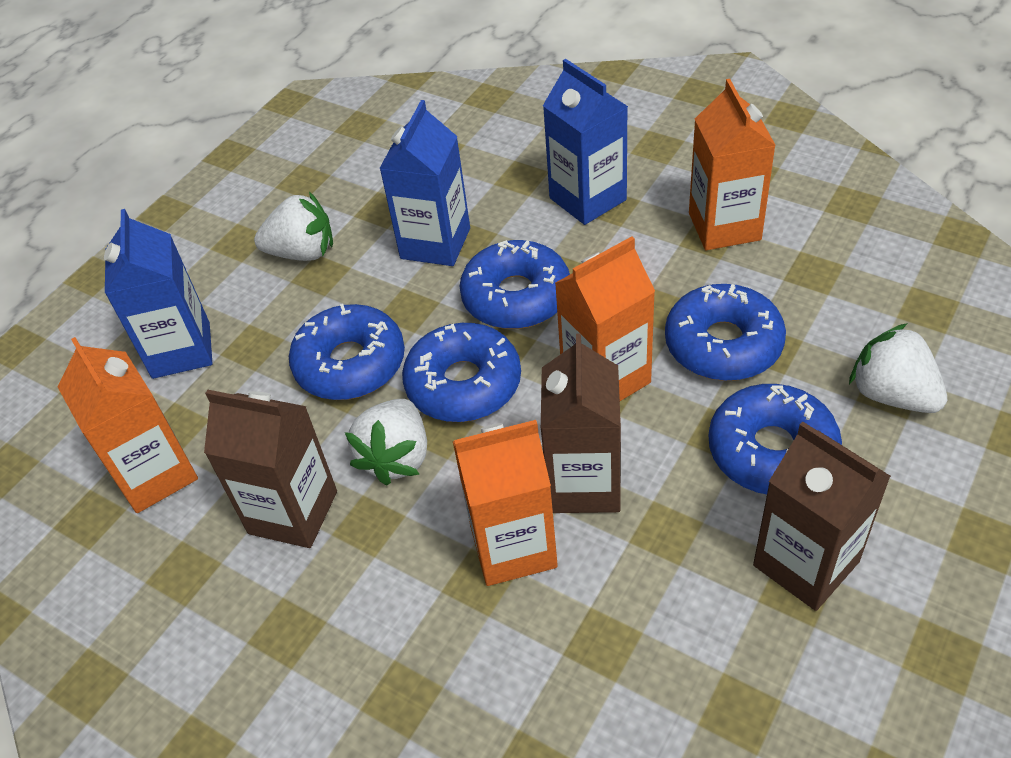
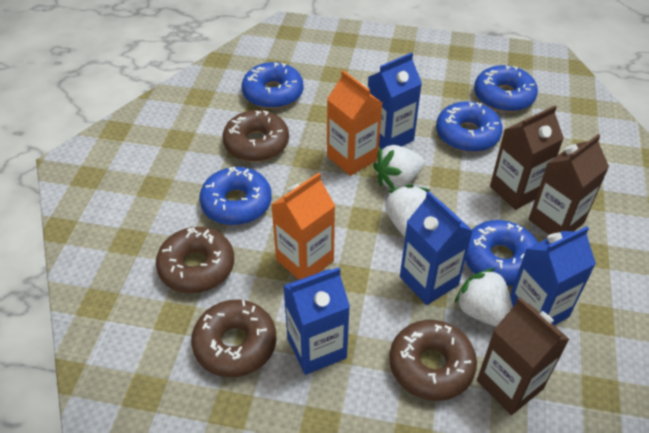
blue carton: [104,209,212,379] [379,100,470,266] [543,59,628,225] = 3 -> [283,267,350,375] [368,52,422,150] [400,191,473,305] [510,226,596,325] = 4
brown donut: none = 0 -> [156,227,234,293] [191,299,277,377] [222,110,289,162] [389,320,477,401] = 4
orange carton: [58,337,198,513] [453,420,558,586] [555,236,655,401] [689,79,776,250] = 4 -> [271,173,335,280] [327,70,382,176] = 2

